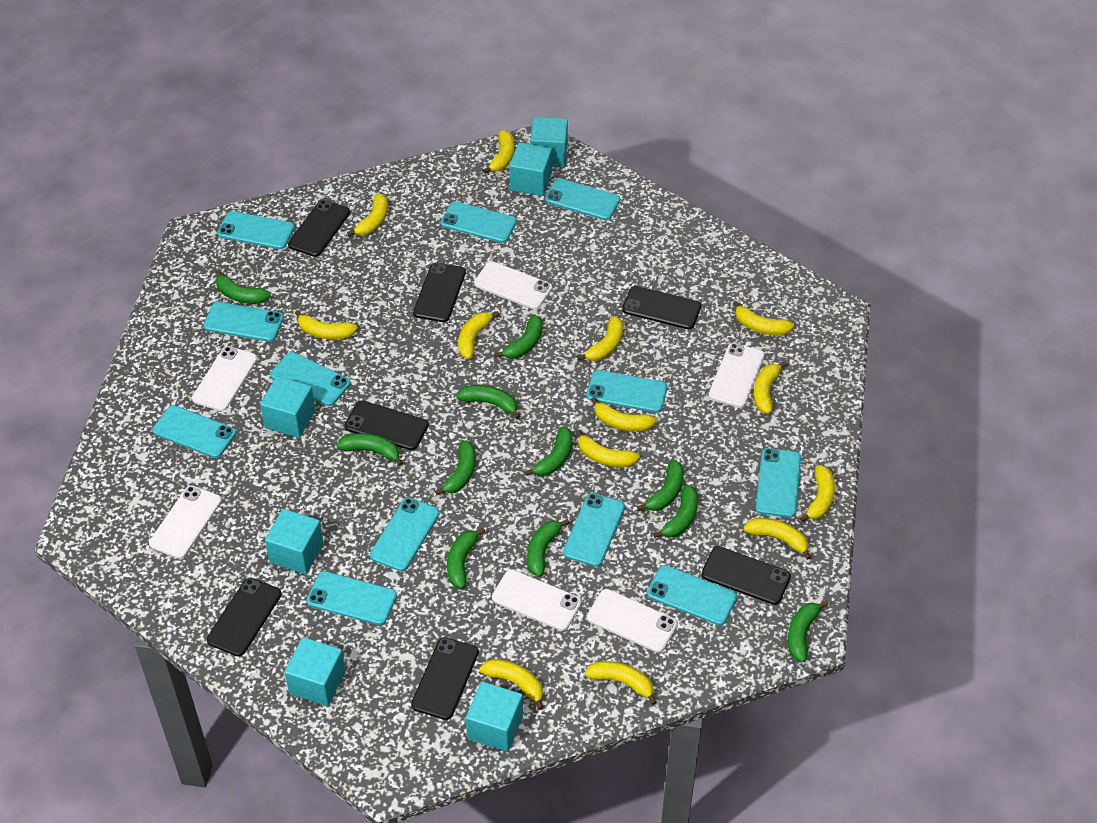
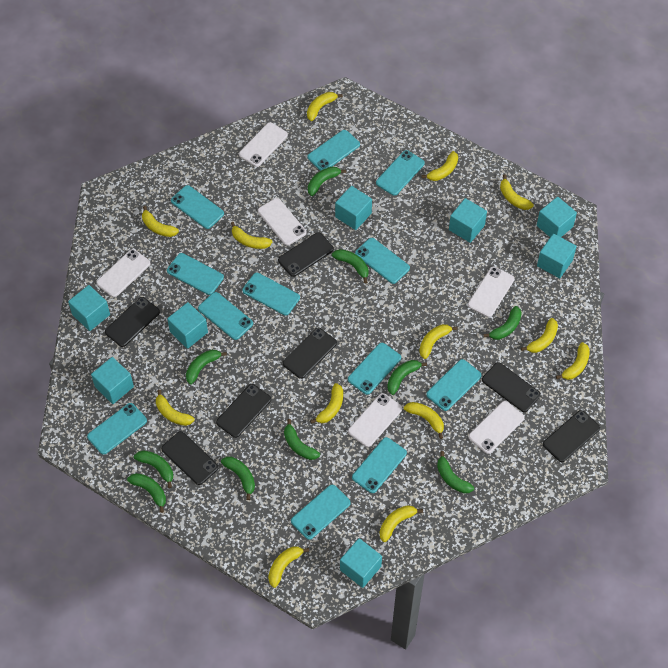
green banana: [216,269,270,304] [336,433,403,466] [435,440,476,495] [447,528,485,588] [456,385,520,419] [494,314,543,359] [524,427,572,476] [527,519,570,577] [637,460,684,511] [653,484,698,538] [788,601,828,662] = 11 -> [127,473,166,513] [134,450,173,488] [186,350,227,385] [221,457,255,500] [284,419,320,460] [308,166,346,196] [332,249,368,283] [387,360,427,395] [437,451,474,494] [483,306,522,340] = 10
turquoise cube: [260,376,315,438] [265,509,324,574] [284,637,345,706] [466,682,523,752] [510,142,552,196] [530,117,568,167] = 6 -> [68,285,110,331] [91,357,134,404] [167,302,208,349] [335,186,372,230] [340,538,382,588] [449,198,487,243] [537,197,577,237] [537,234,577,278] = 8

